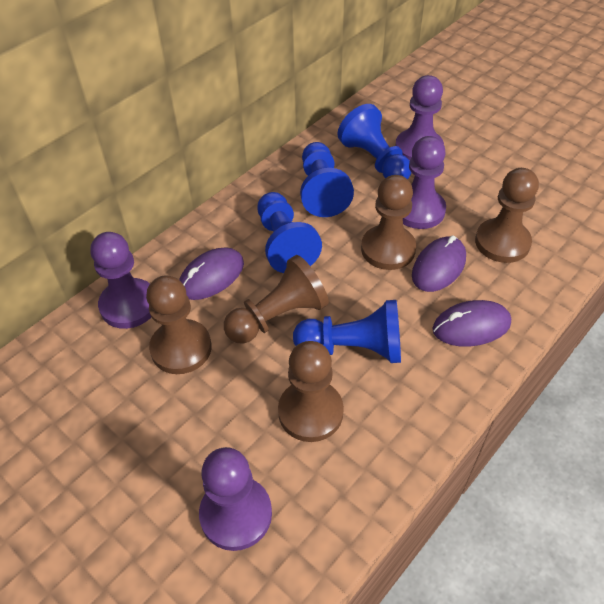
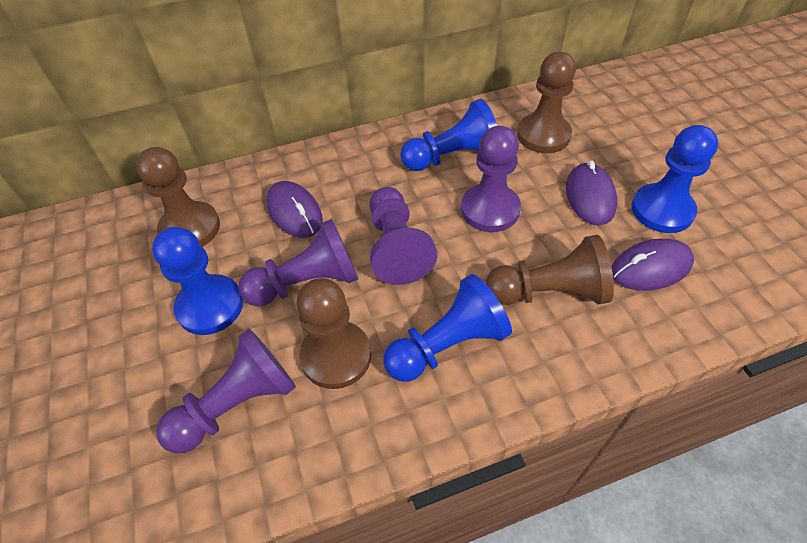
brown pawn: [146,276,212,374] [224,255,329,344] [278,341,344,442] [361,175,416,270] [475,168,539,263] = 5 -> [136,147,220,246] [297,278,371,389] [486,235,614,305] [517,52,576,153] = 4

